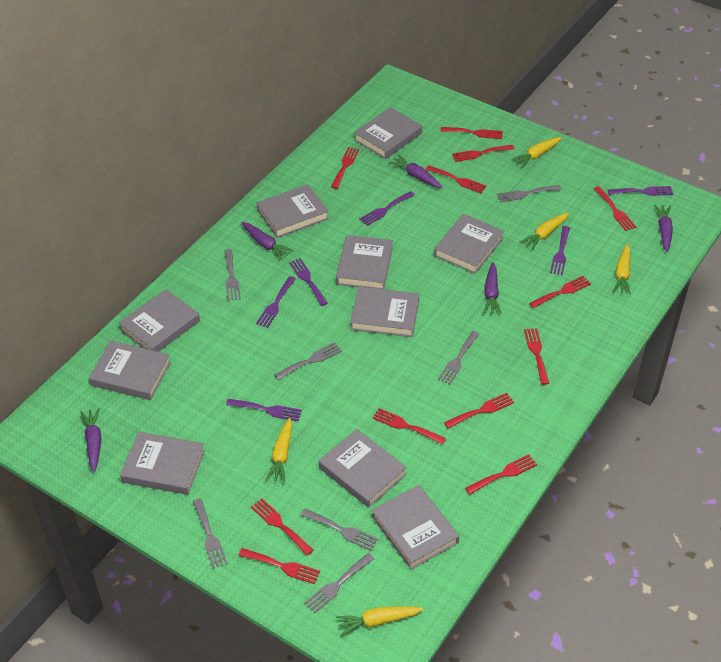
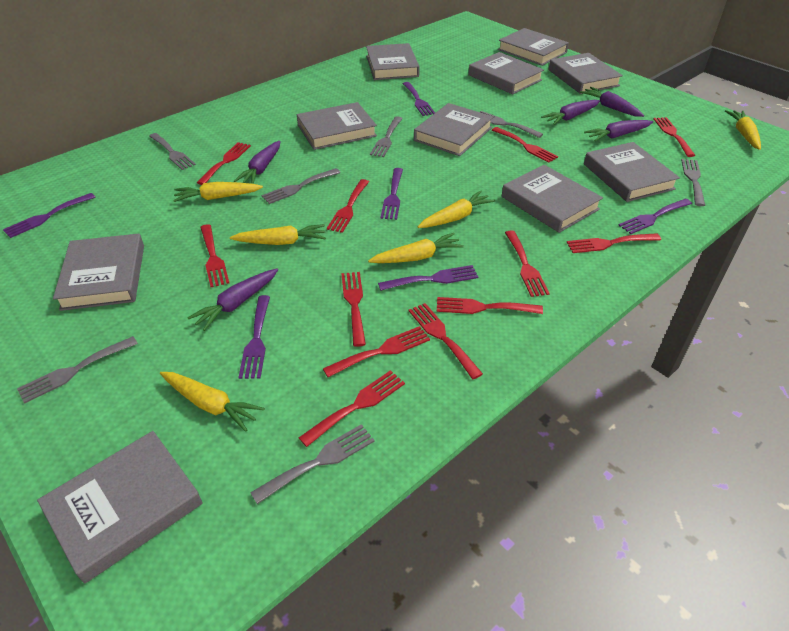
yellow carrot: [266,418,292,482] [336,606,423,636] [511,137,562,168] [520,212,569,250] [613,244,631,294] = 5 -> [160,372,265,432] [173,182,263,202] [230,224,326,245] [368,233,464,263] [418,191,495,228] [725,110,761,150] = 6

